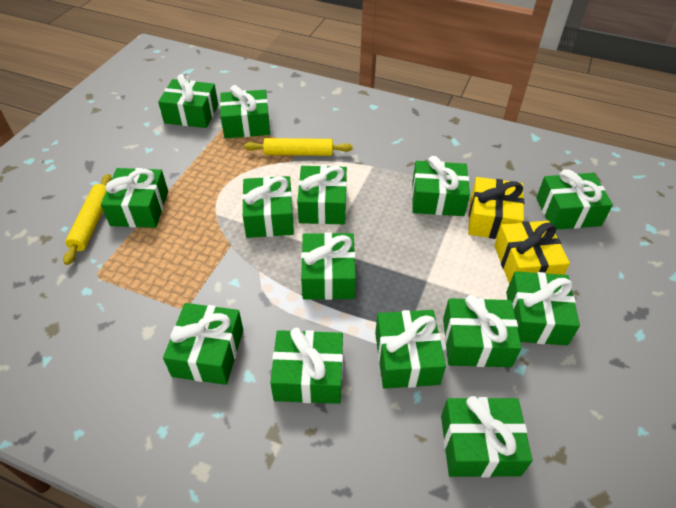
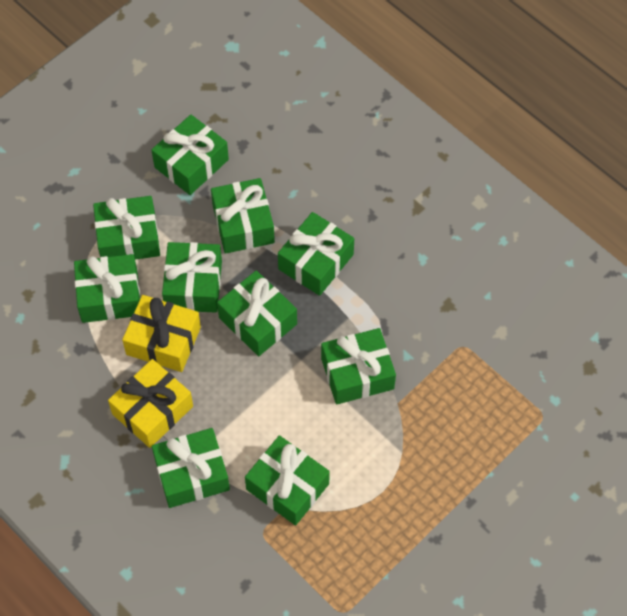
green gift: [101,168,168,228] [158,74,218,128] [163,303,243,385] [220,85,270,138] [242,176,294,238] [270,328,343,404] [297,165,347,224] [301,232,356,300] [375,310,446,389] [412,156,470,216] [441,396,533,477] [443,295,522,367] [506,271,580,345] [536,169,613,230] = 14 -> [74,254,140,323] [93,196,160,260] [151,114,229,195] [152,428,230,508] [162,242,222,313] [211,178,275,254] [217,270,297,356] [245,435,330,525] [278,212,354,296] [321,328,396,405] = 10
yellow rolling pin: [63,174,112,265] [244,138,353,156] = 2 -> none = 0

